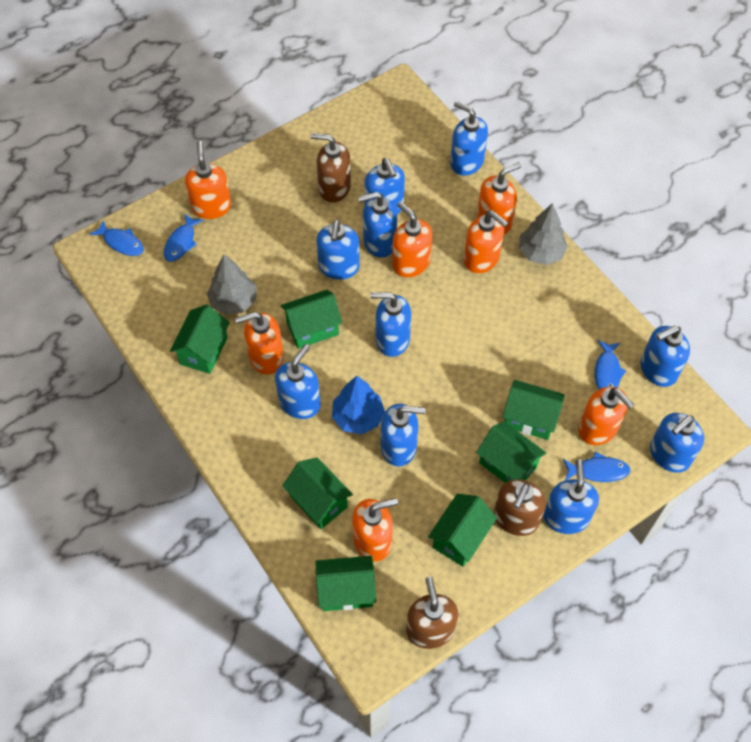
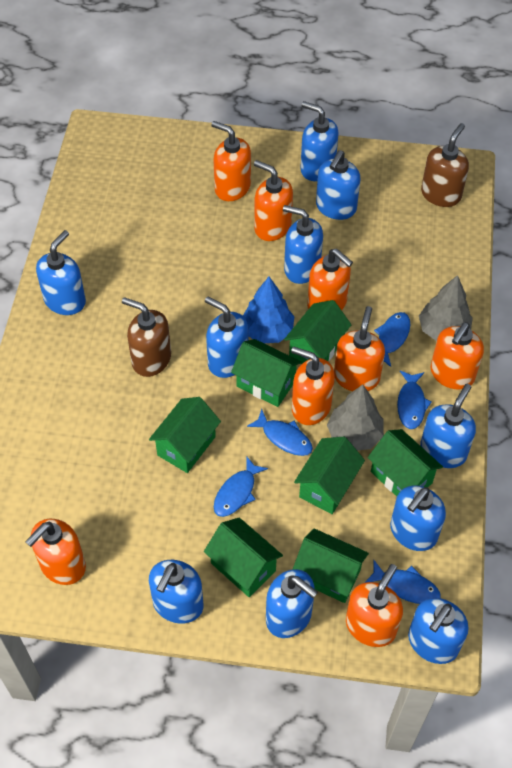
blue fish: [89,221,144,256] [164,213,204,262] [563,452,630,482] [595,340,627,389] = 4 -> [214,456,268,517] [247,409,313,456] [364,559,441,604] [374,312,411,367] [397,371,432,429] = 5
brown soap dispenser: [311,133,351,203] [406,577,459,649] [494,479,546,536] = 3 -> [122,297,171,377] [421,123,469,207] = 2
orange soap dispenser: [185,141,231,219] [235,312,284,375] [352,498,398,562] [392,201,432,277] [464,210,508,273] [477,162,522,234] [578,387,635,445] = 7 -> [25,519,86,585] [212,121,251,201] [254,160,293,241] [291,346,335,425] [307,248,353,310] [334,306,385,391] [346,564,403,647] [431,322,484,390] = 8

